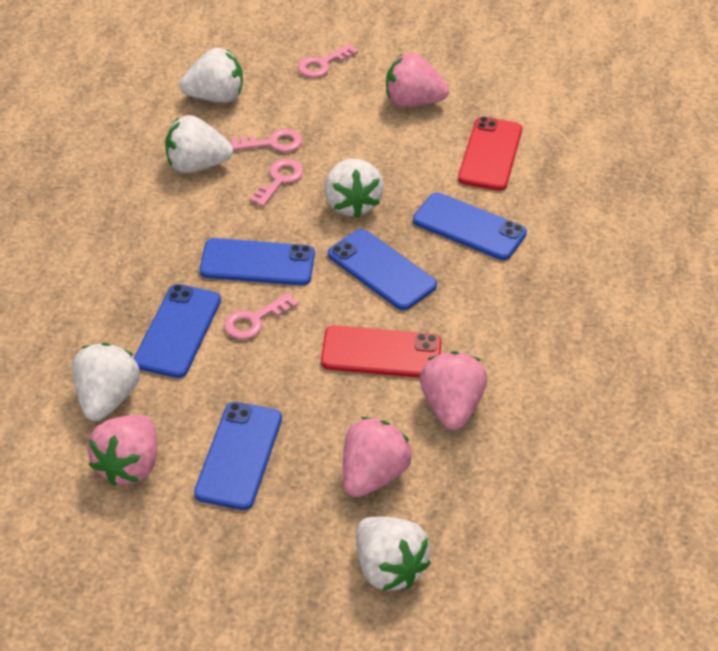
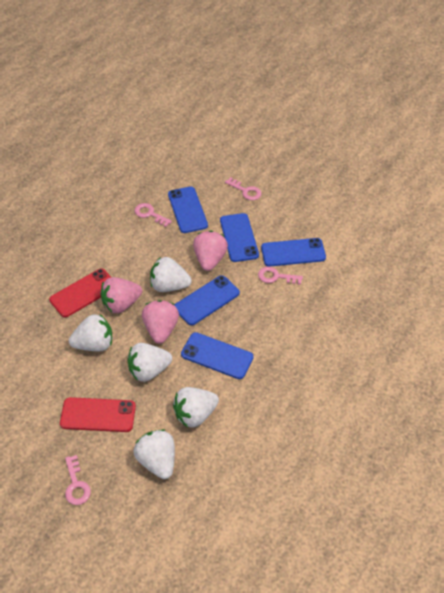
pink strawberry: [87,415,157,486] [343,417,412,497] [386,53,449,107] [420,351,487,430] = 4 -> [100,277,142,313] [142,300,179,344] [193,231,228,271] = 3

